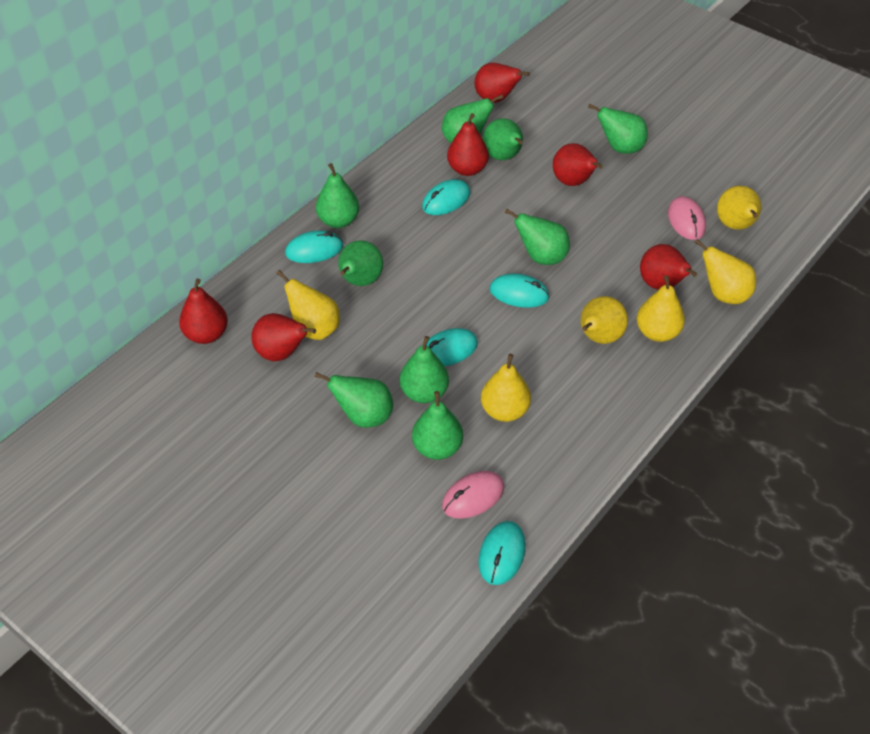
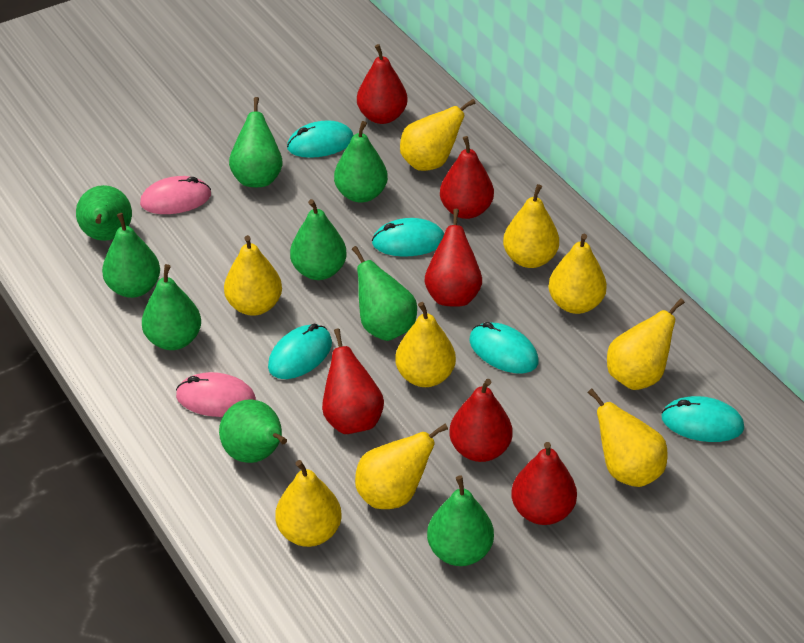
yellow pear: [276,270,340,340] [481,354,531,422] [581,296,628,344] [637,275,685,342] [694,239,756,304] [717,186,761,230] = 6 -> [224,235,282,316] [275,460,342,547] [355,424,448,509] [395,302,456,387] [400,99,476,171] [503,184,559,268] [548,234,607,314] [588,388,668,487] [607,298,685,390] = 9

